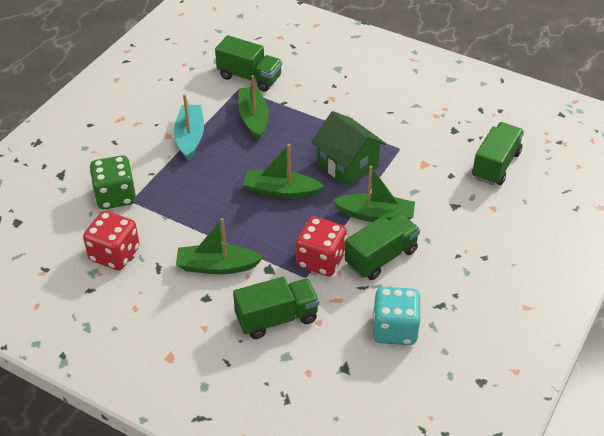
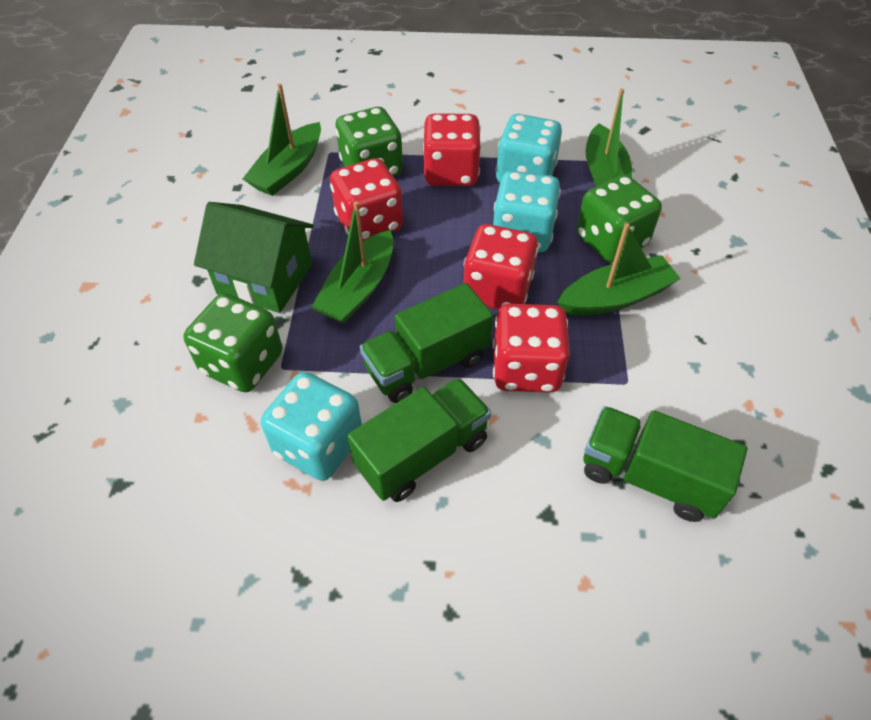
green dice: [89,155,136,209] = 1 -> [183,293,282,392] [335,107,403,177] [576,175,662,263] = 3
green truck: [215,35,282,92] [233,277,319,339] [345,213,420,280] [472,122,524,185] = 4 -> [347,378,491,502] [360,283,493,403] [583,406,747,522] = 3
red dice: [83,211,140,270] [296,217,347,276] = 2 -> [330,158,403,241] [423,113,481,186] [464,224,538,309] [493,304,570,393] = 4
turquoise boat: [174,94,204,160] = 1 -> none = 0
turquoise dice: [373,287,421,345] = 1 -> [261,372,362,481] [493,171,561,252] [496,114,562,183] = 3

